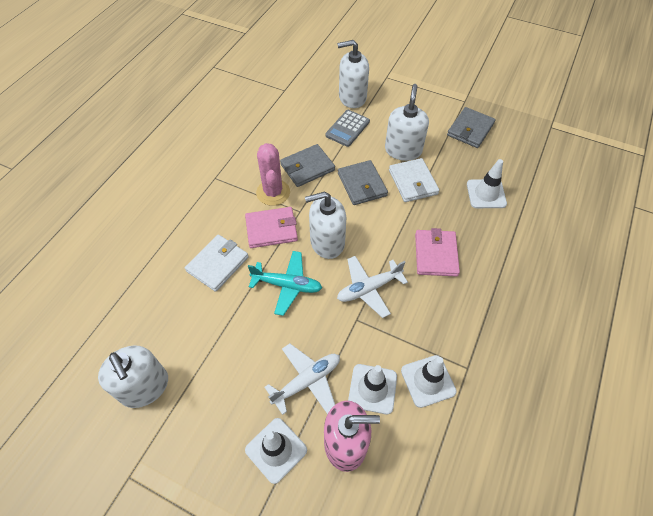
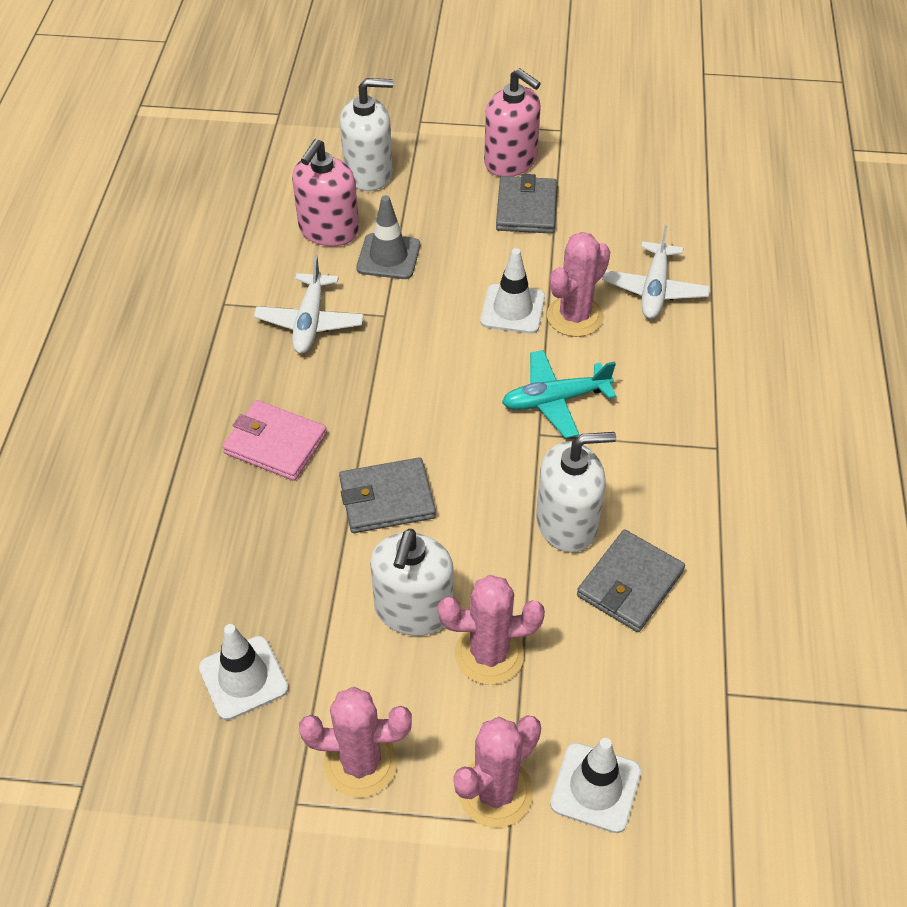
grey calculator: [325,110,370,147] = 1 -> none = 0
grey traffic cone: none = 0 -> [356,195,420,279] = 1
pink cactus: [256,143,290,206] = 1 -> [299,687,412,798] [438,575,545,685] [453,715,541,828] [547,232,610,337] = 4
pink soap dispenser: [324,400,380,472] = 1 -> [292,139,359,246] [484,68,541,177] = 2
pink wallet: [245,207,298,248] [415,228,460,277] = 2 -> [222,400,327,481] = 1
white soap dispenser: [98,345,168,408] [305,192,346,259] [337,40,369,108] [385,84,429,161] = 4 -> [340,78,393,191] [370,529,454,636] [536,432,616,552] = 3
white traffic cone: [245,418,307,484] [348,364,397,414] [401,355,457,408] [467,159,507,208] = 4 -> [199,624,288,720] [480,248,545,334] [550,738,641,833] = 3
white wallet: [185,234,249,292] [389,158,440,202] = 2 -> none = 0

